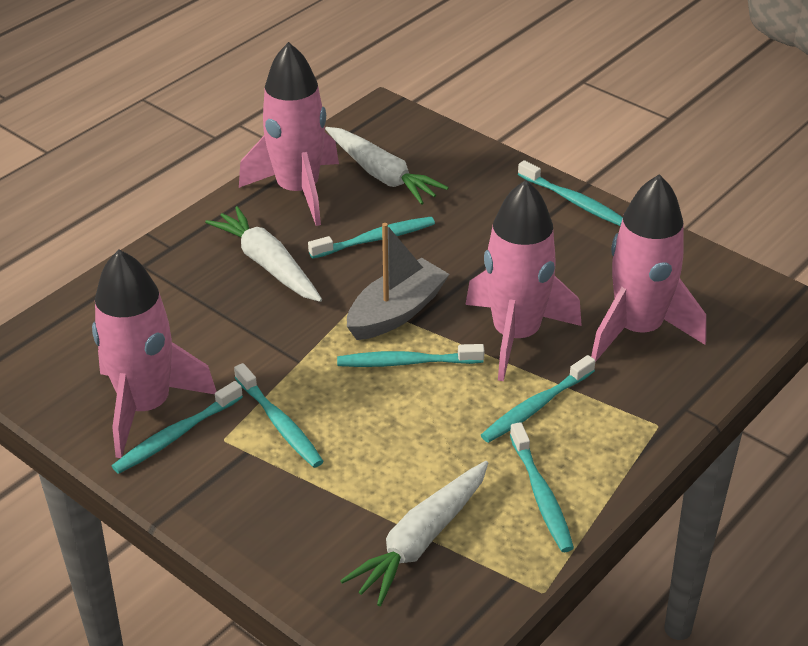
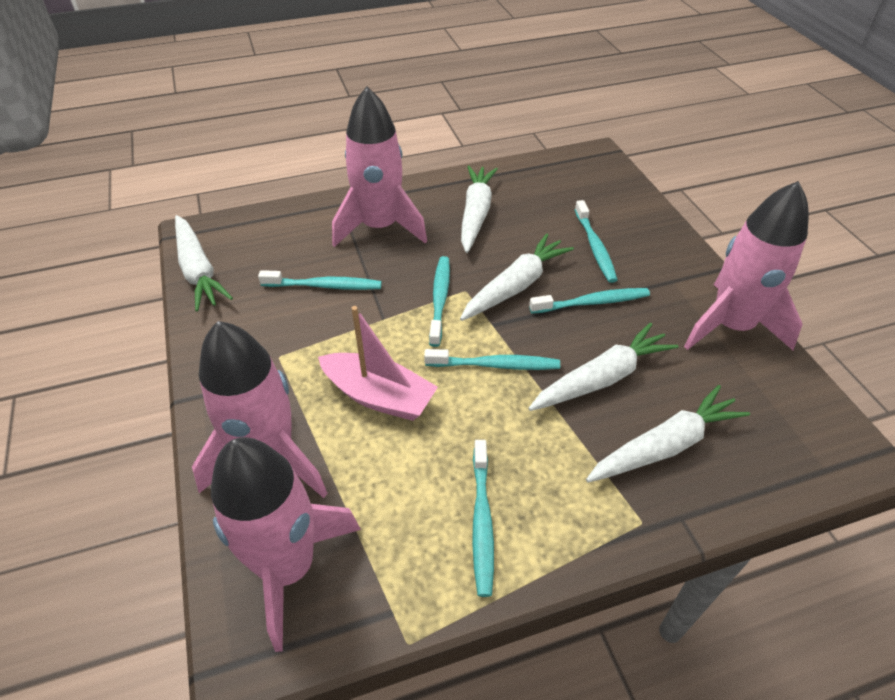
grey boat: [347,223,449,340] = 1 -> none = 0
pink boat: none = 0 -> [318,306,438,421] = 1
turquoise toothbrush: [112,381,243,474] [234,363,324,468] [308,217,435,259] [337,344,485,367] [481,355,595,443] [510,422,574,552] [518,160,623,226] = 7 -> [258,270,382,290] [424,349,560,370] [429,256,450,347] [472,440,494,597] [529,288,650,314] [575,200,618,283] = 6
white carrot: [205,206,322,302] [325,127,449,205] [340,461,488,606] = 3 -> [175,215,233,312] [460,233,574,321] [461,166,498,253] [528,322,678,411] [586,385,750,482] = 5

